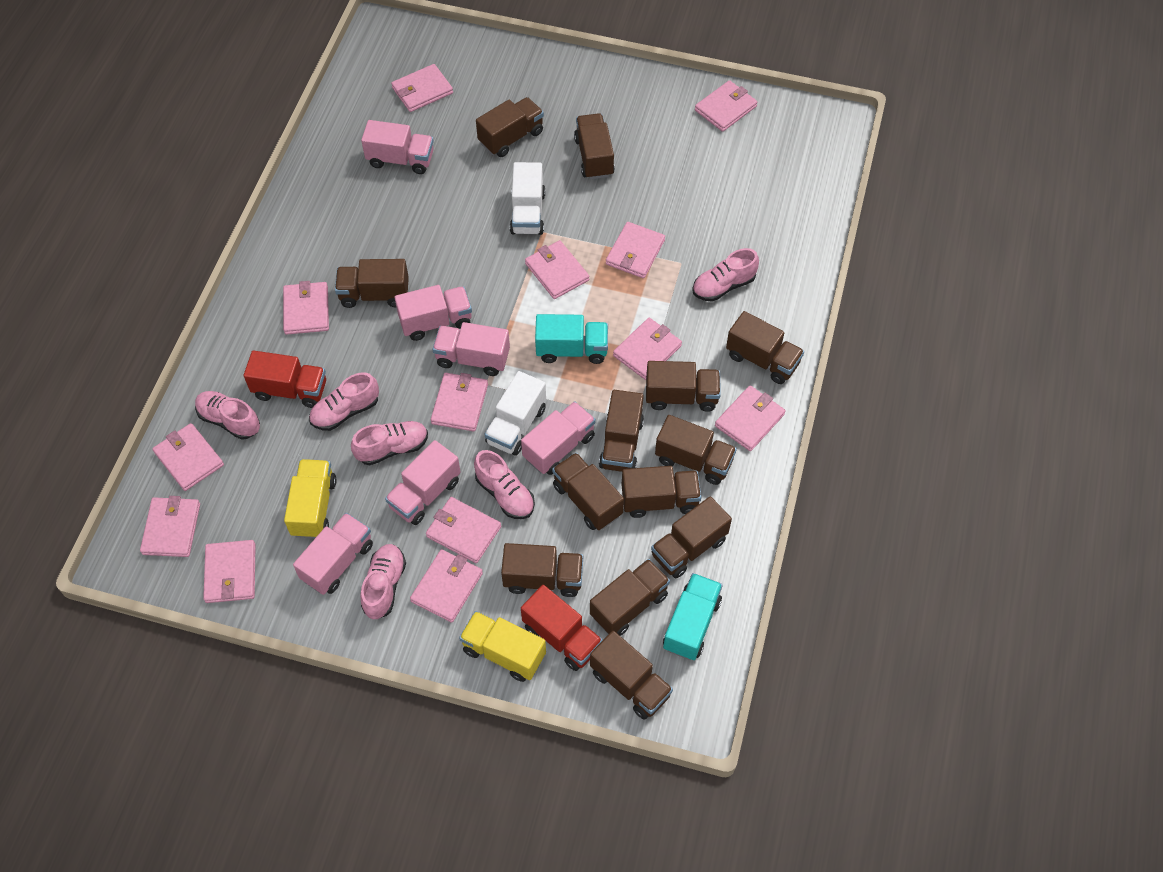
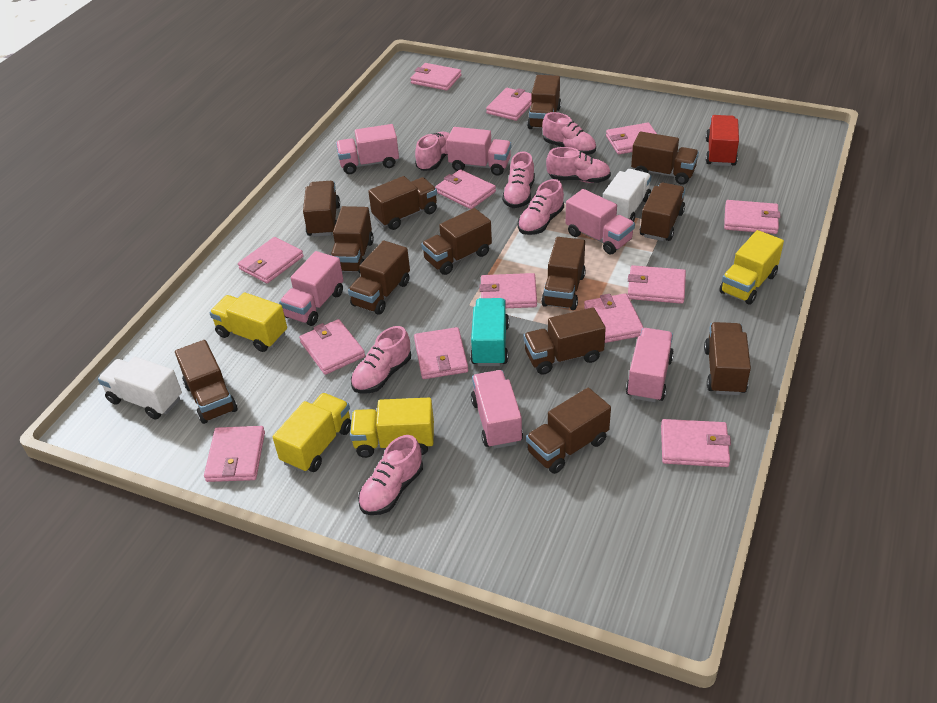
pink shoe: [195,391,260,440] [309,373,379,431] [351,421,428,465] [360,544,406,619] [474,450,535,519] [692,248,759,302] = 6 -> [351,326,411,394] [358,435,423,515] [415,132,449,171] [502,151,535,208] [518,179,564,235] [542,112,596,155] [546,147,611,183] = 7
red truck: [244,350,326,408] [521,585,603,671] = 2 -> [706,115,739,166] = 1
turquoise truck: [535,314,608,364] [663,573,723,660] = 2 -> [470,298,509,366] = 1
yellow truck: [284,459,337,538] [459,611,546,682] = 2 -> [209,292,287,352] [273,393,351,473] [350,398,434,458] [719,230,784,305] = 4

